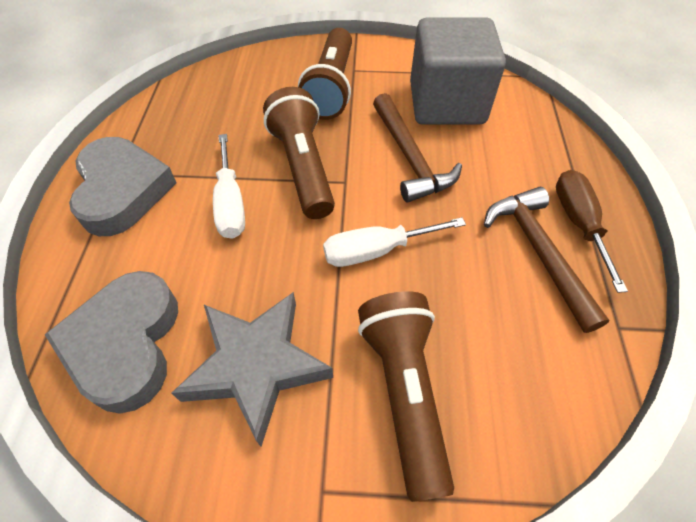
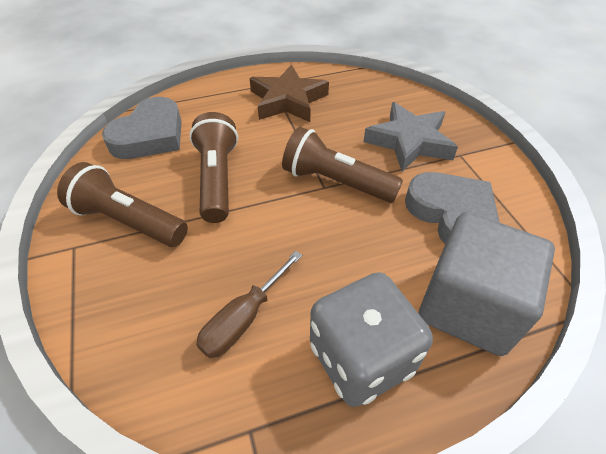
brown hammer: [373,93,462,203] [484,187,609,333] = 2 -> none = 0
brown star: none = 0 -> [250,64,329,122] = 1
grey dice: none = 0 -> [310,272,433,407] = 1
white screwdriver: [213,134,245,239] [323,217,466,267] = 2 -> none = 0

